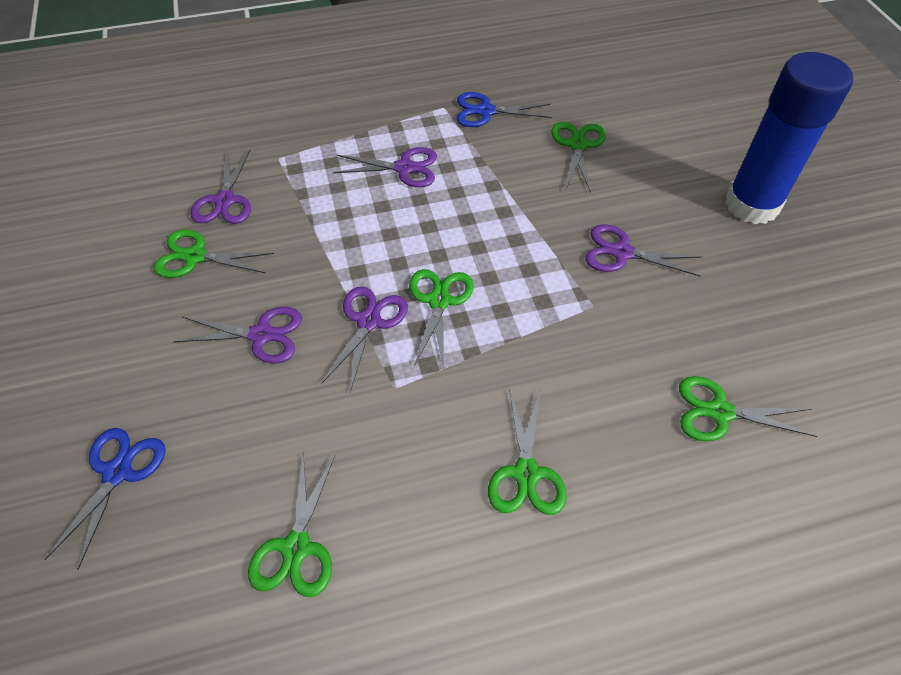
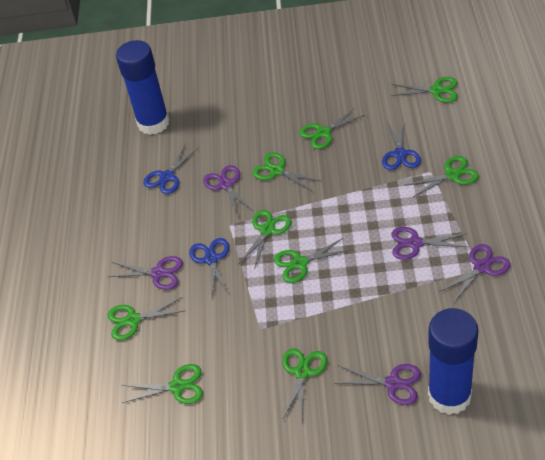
blue glue stick: [725,52,853,224] = 1 -> [116,40,170,135] [428,308,479,415] = 2
blue scissors: [45,428,165,570] [457,92,552,127] = 2 -> [143,143,199,194] [189,238,230,296] [382,122,421,170] = 3
green scissors: [154,229,274,278] [248,453,335,597] [409,269,474,368] [488,389,567,515] [551,122,606,193] [679,376,818,441] = 6 -> [108,297,184,340] [122,364,203,404] [239,210,291,270] [252,152,322,192] [274,238,351,283] [282,348,327,420] [299,107,365,149] [391,77,458,102] [405,156,479,197] = 9

